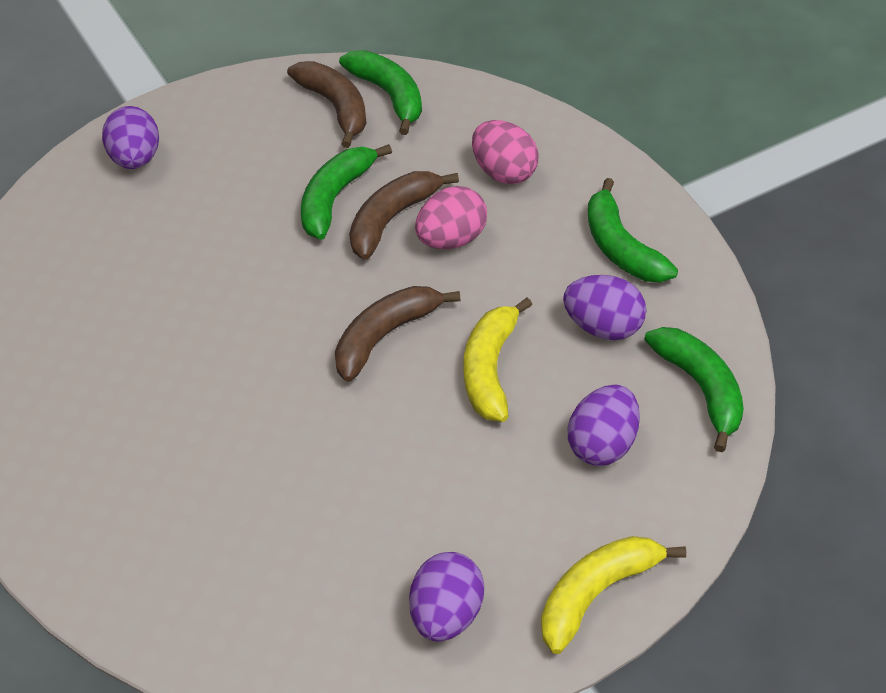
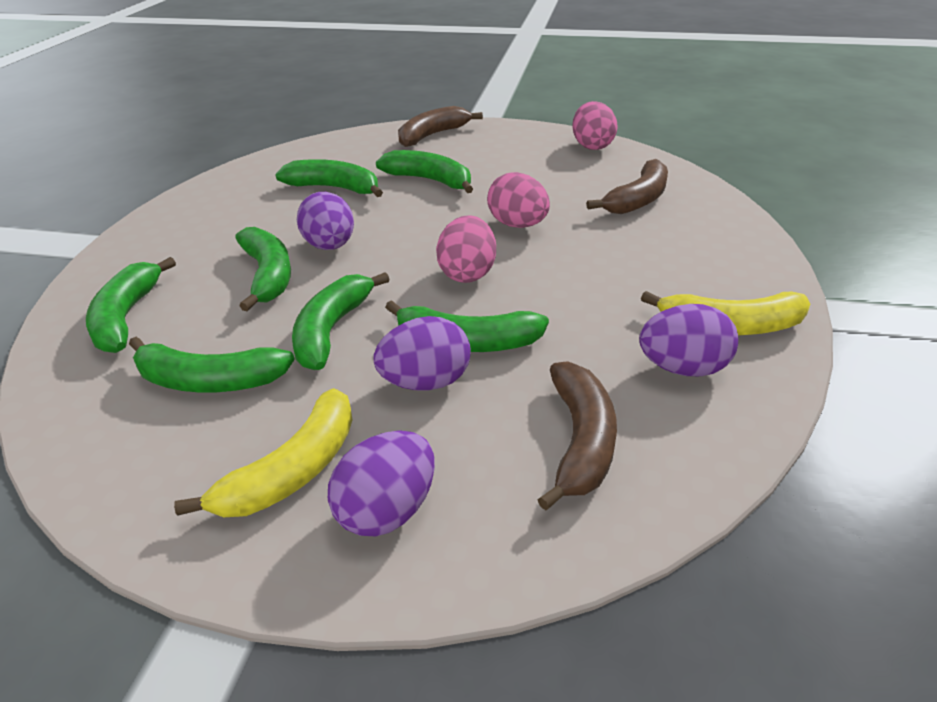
green banana: [301,144,392,240] [339,50,422,135] [588,178,678,282] [644,327,744,452] = 4 -> [86,257,176,353] [129,337,295,392] [235,227,291,311] [275,159,383,197] [292,272,390,370] [376,150,473,193] [385,300,549,352] = 7
pink egg: [415,186,487,249] [472,120,539,184] = 2 -> [436,215,496,283] [487,172,550,228] [573,101,617,150] = 3

